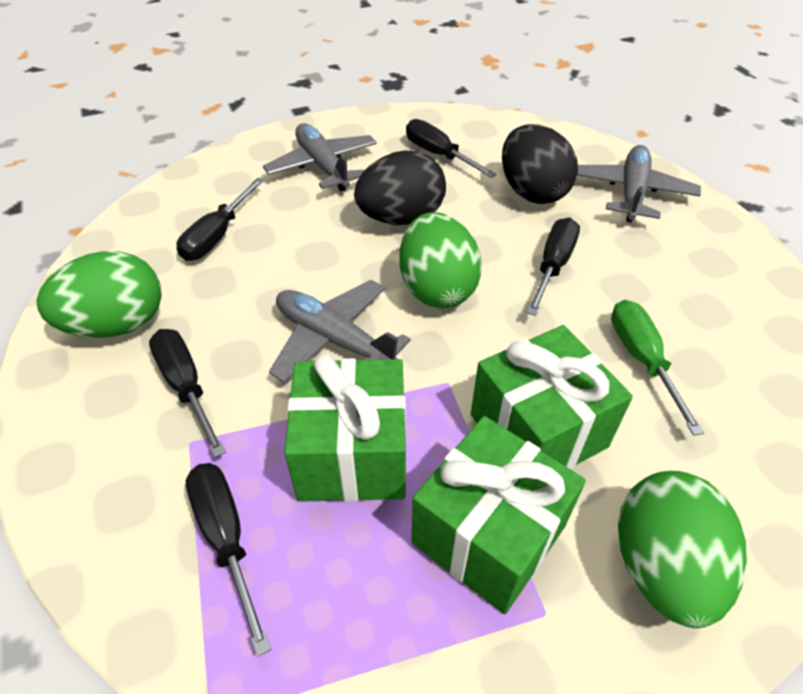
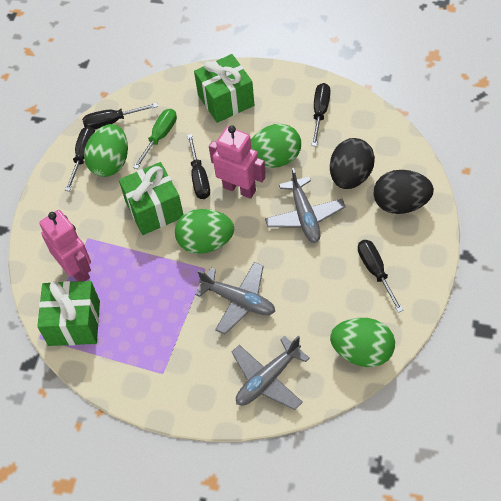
green egg: [36,251,162,338] [399,212,482,308] [618,471,747,628] = 3 -> [84,124,128,177] [175,209,234,254] [251,124,301,168] [330,318,395,367] = 4
pink robot: none = 0 -> [39,210,91,281] [209,125,266,199] = 2

